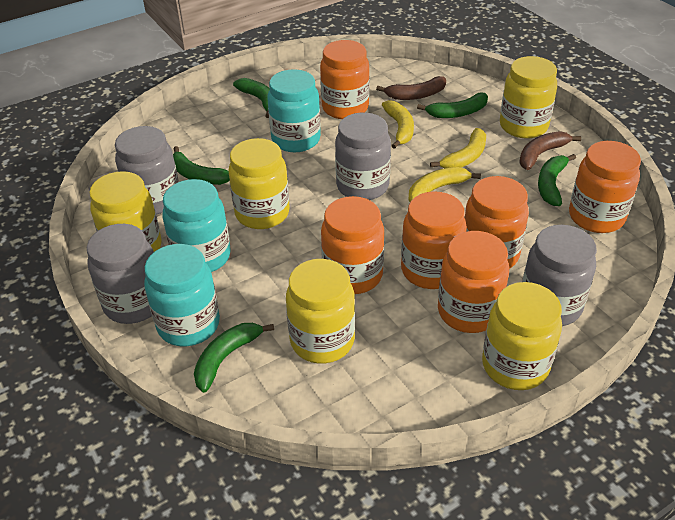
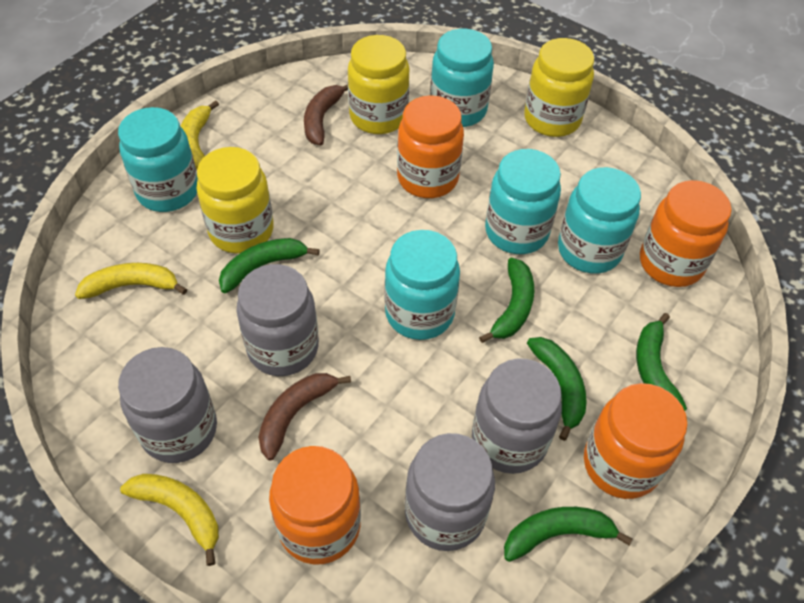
orange jar: [320,40,370,119] [321,196,384,294] [401,191,467,289] [438,231,509,333] [464,176,529,269] [569,141,641,233] = 6 -> [269,446,361,564] [397,96,464,198] [584,383,688,499] [640,180,732,287] = 4
turquoise jar: [144,244,220,347] [162,179,230,272] [267,69,321,152] = 3 -> [118,107,198,212] [385,230,460,340] [430,29,494,127] [485,149,561,254] [558,167,641,274] = 5
yellow jar: [89,171,162,252] [228,138,290,229] [286,259,355,364] [482,282,562,390] [500,56,557,139] = 5 -> [196,147,274,254] [348,35,409,134] [524,38,594,137] = 3

